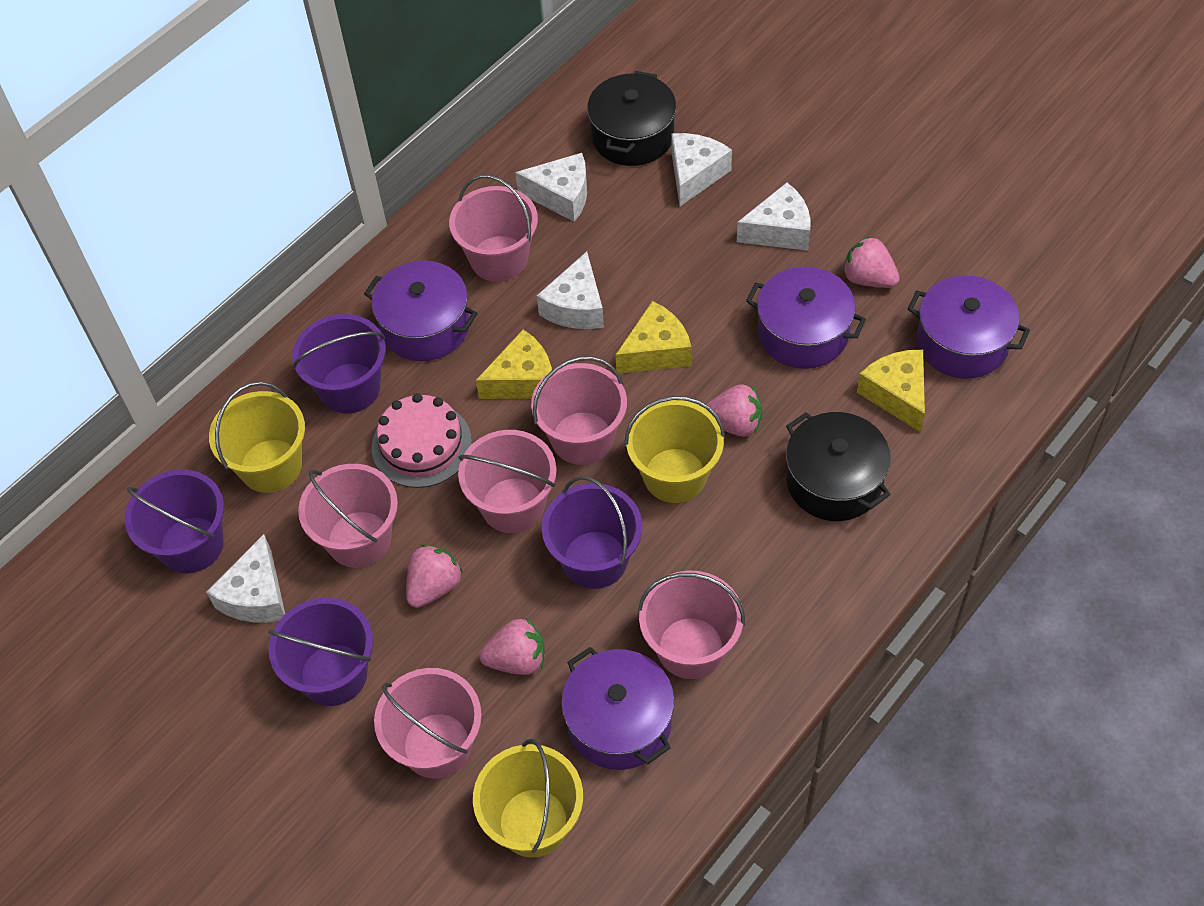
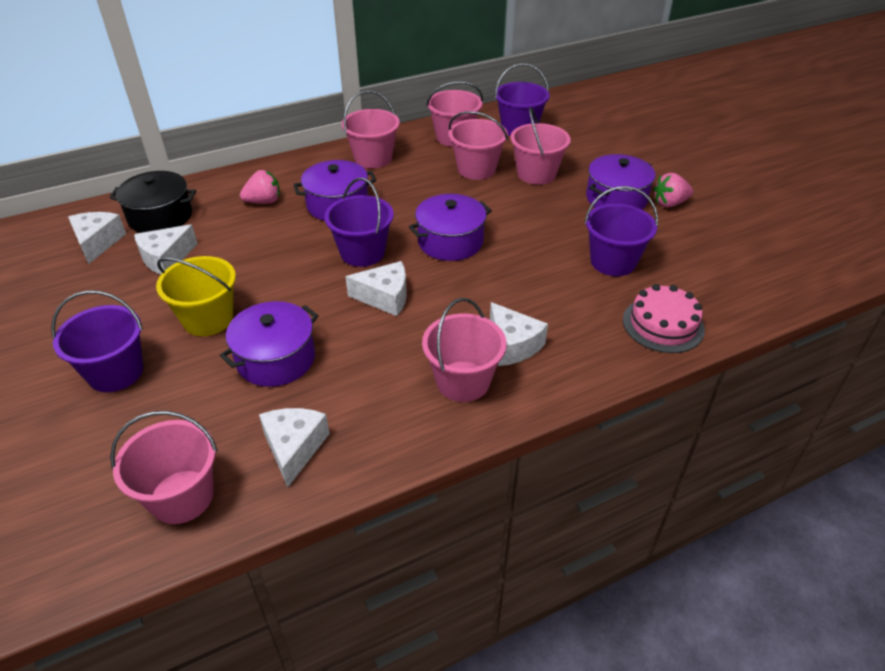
black pot: [587,71,676,166] [786,412,891,521] = 2 -> [109,171,196,233] = 1
pink strawberry: [406,544,463,608] [480,618,544,675] [706,384,762,437] [843,236,900,288] = 4 -> [240,170,280,204] [654,173,693,207] = 2
yellow bucket: [209,381,305,493] [473,739,583,858] [624,396,725,503] = 3 -> [156,256,236,336] = 1
yellow cheese: [476,329,552,399] [615,301,692,373] [857,349,925,432] = 3 -> none = 0

